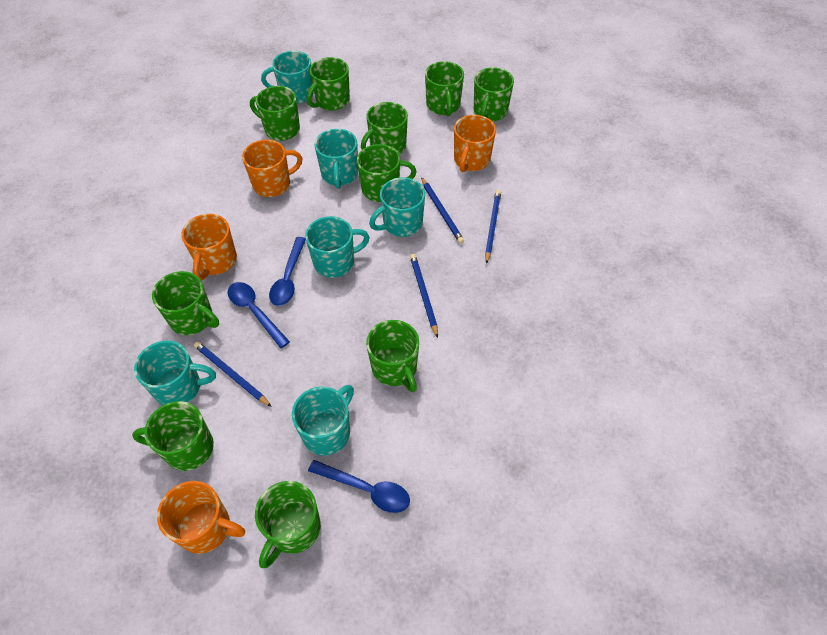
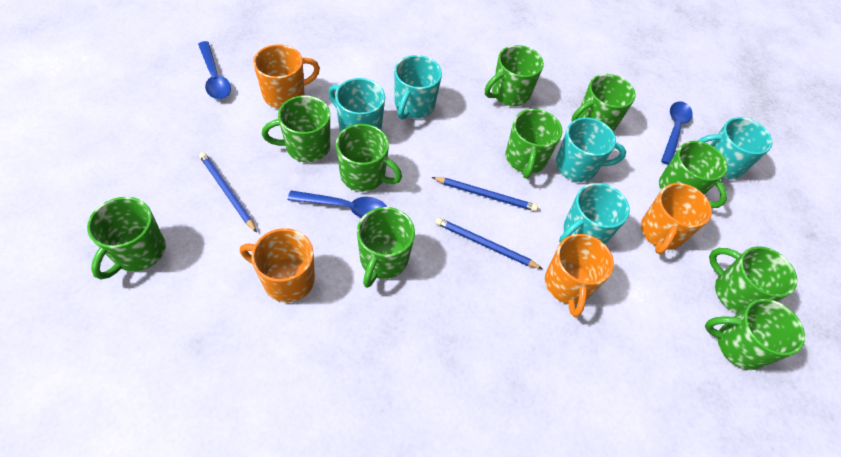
blue pencil: [194,341,272,407] [410,254,438,338] [421,177,464,244] [485,190,501,264] = 4 -> [199,152,257,233] [432,177,538,211] [435,218,543,269] = 3
turquoise mug: [134,341,216,406] [261,51,314,104] [292,385,354,456] [305,216,370,278] [314,129,358,189] [369,177,425,237] = 6 -> [328,78,385,132] [394,55,442,120] [556,117,626,182] [559,183,630,244] [698,117,772,180] = 5

